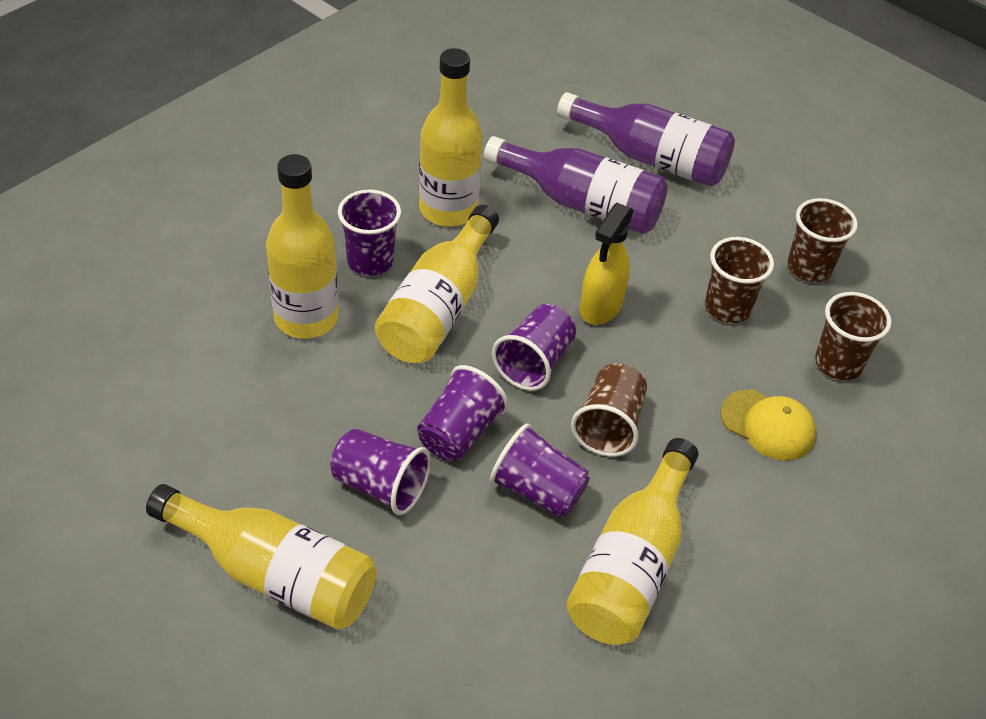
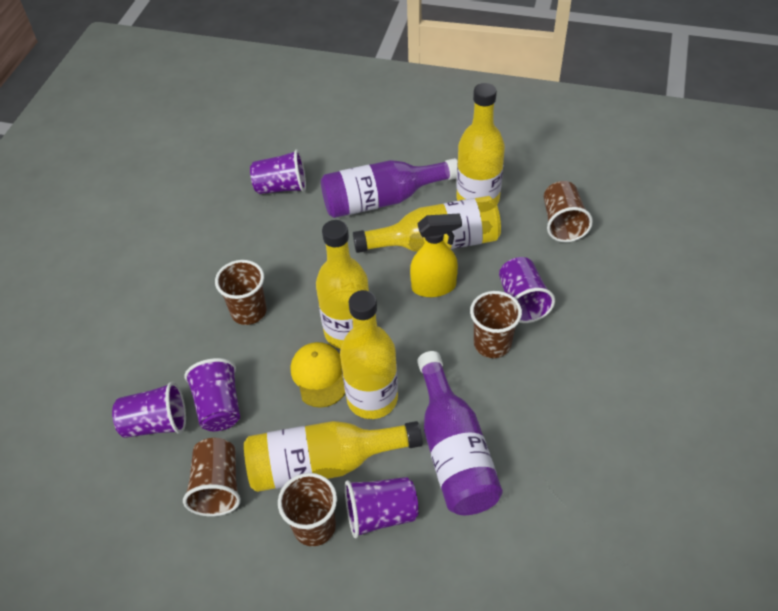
brown cup: [571,363,647,457] [705,237,774,323] [787,198,858,282] [815,292,892,380] = 4 -> [183,438,241,516] [215,260,267,325] [278,473,337,546] [470,291,522,358] [544,181,593,242] = 5

